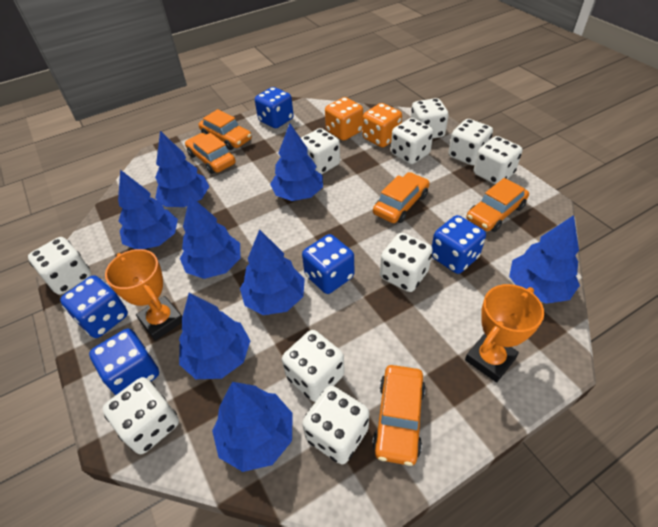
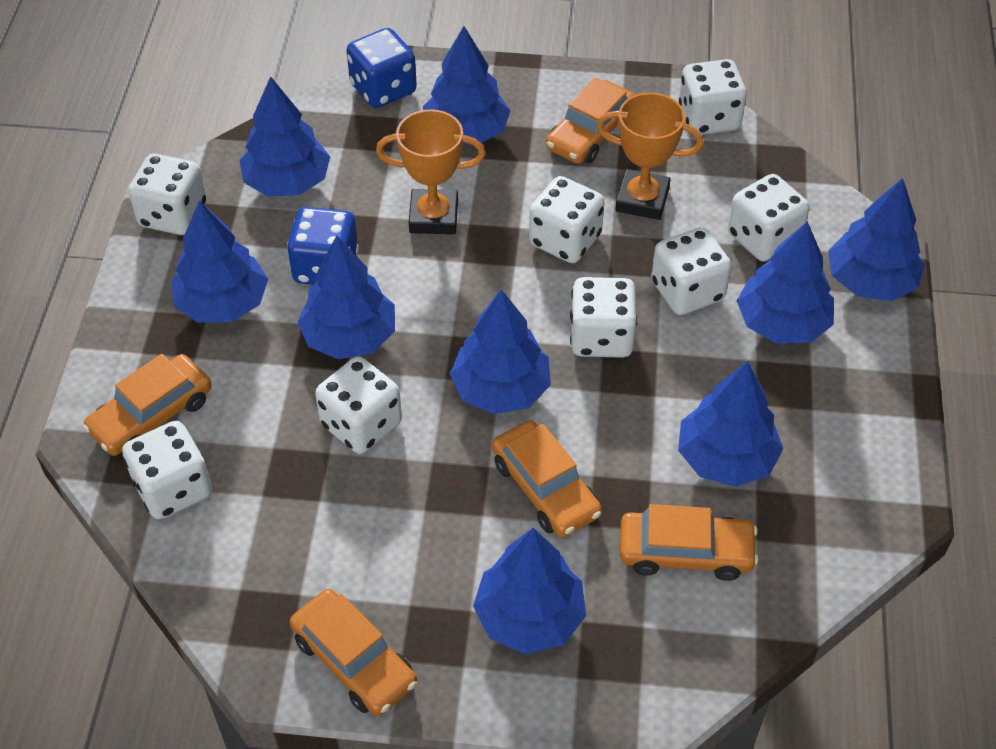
blue dice: [60,275,128,338] [89,329,159,395] [255,87,294,128] [302,234,354,294] [432,215,486,274] = 5 -> [287,207,359,285] [346,28,417,108] = 2
blue tree: [118,170,178,249] [155,131,209,207] [179,293,250,379] [180,196,240,279] [212,382,293,472] [240,229,305,315] [270,123,323,201] [509,215,580,304] = 8 -> [171,201,268,323] [239,76,330,197] [297,235,395,359] [423,26,511,144] [450,289,551,414] [473,528,586,654] [678,361,783,487] [737,221,834,344] [828,178,925,301] = 9
orange dice: [325,97,363,141] [362,103,402,147] = 2 -> none = 0
white dice: [28,237,91,295] [103,377,179,454] [282,330,345,402] [301,128,340,174] [302,386,370,464] [380,233,433,292] [391,118,434,164] [411,98,449,138] [448,119,493,165] [473,136,522,184] = 10 -> [122,421,212,520] [128,154,207,235] [315,357,402,454] [529,176,605,263] [570,277,637,358] [651,227,732,315] [679,59,747,135] [728,174,810,262] = 8

